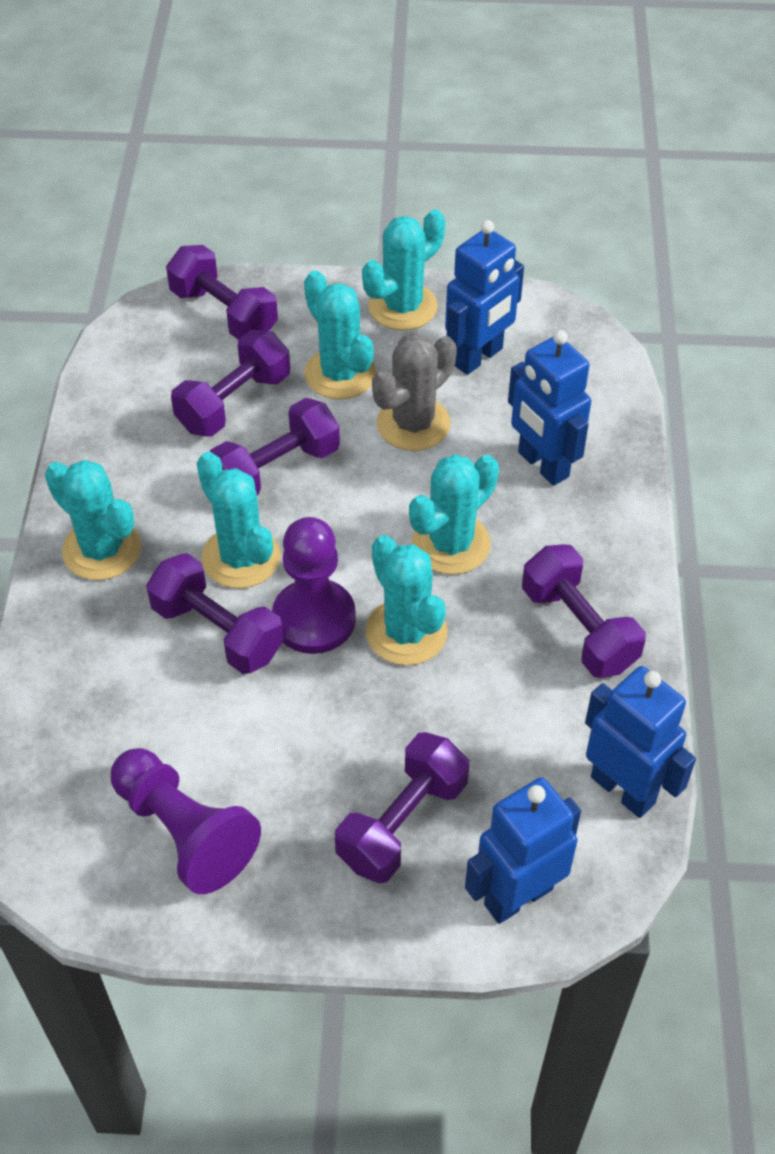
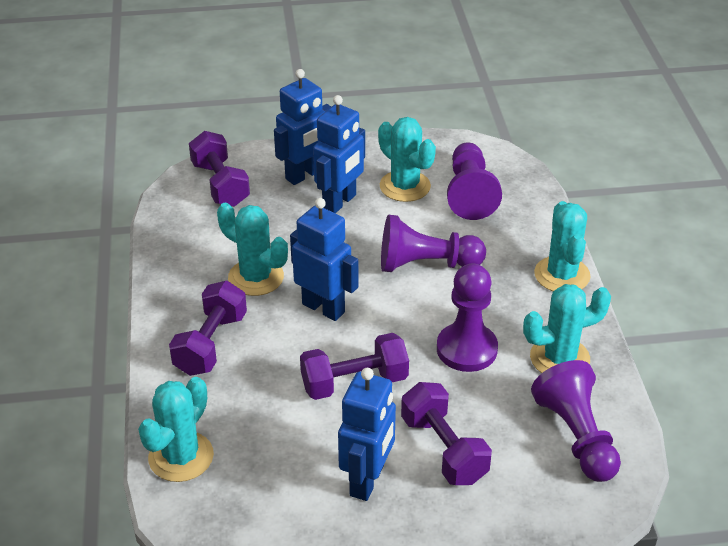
grey cactus: [372,333,457,451] = 1 -> none = 0
purple dumbbell: [146,553,284,674] [166,245,278,339] [171,330,290,437] [210,398,340,495] [335,732,469,883] [522,544,646,678] = 6 -> [169,281,247,376] [189,131,250,207] [300,333,409,400] [401,382,492,485] = 4
purple pawn: [111,748,261,894] [272,517,356,654] = 2 -> [381,215,486,272] [437,264,498,372] [447,142,502,220] [531,360,621,482] = 4
turquoise cactus: [45,460,141,580] [197,452,281,589] [304,271,376,399] [362,209,445,331] [366,535,448,666] [409,454,499,575] = 6 -> [138,377,214,482] [217,203,288,296] [378,117,436,202] [523,284,611,373] [534,201,590,291] = 5

